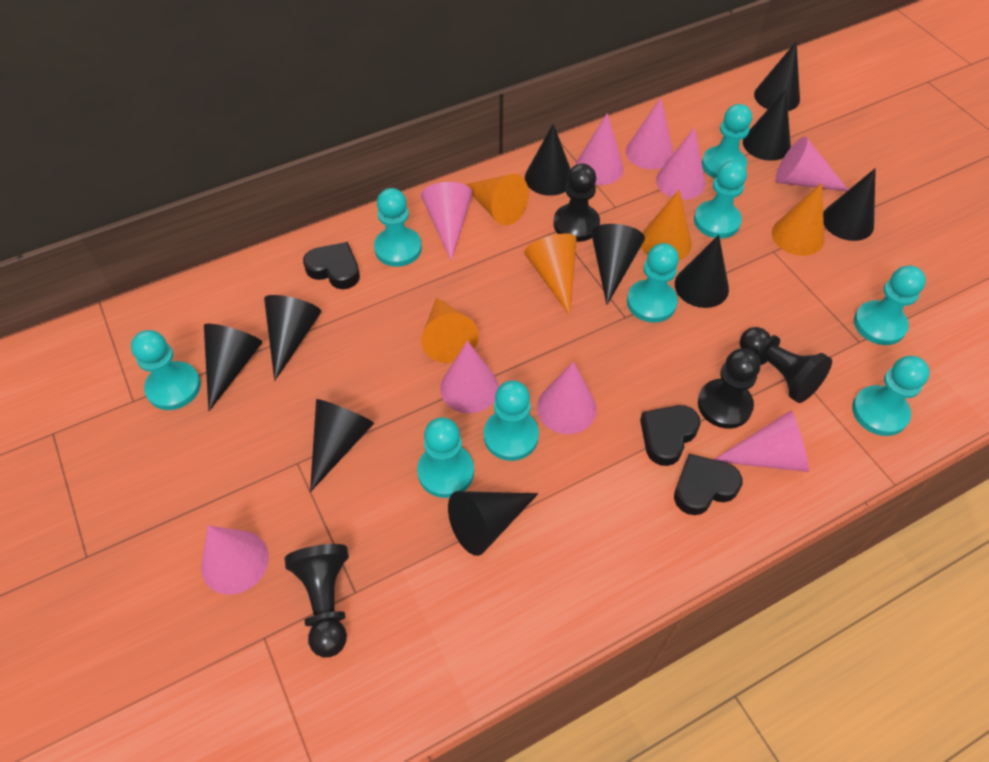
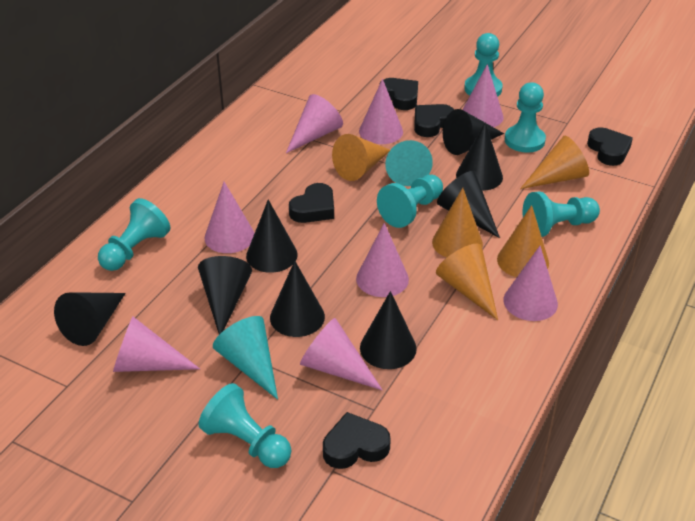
black cone: [204,324,263,411] [264,295,321,381] [310,399,374,492] [448,491,538,556] [525,123,570,196] [591,224,645,305] [675,235,729,308] [743,89,791,161] [754,41,800,111] [823,168,876,241] = 10 -> [54,292,126,346] [198,256,252,335] [246,200,298,273] [270,261,325,337] [360,291,417,369] [437,171,500,238] [443,109,504,155] [456,122,503,191] = 8
black heart: [303,242,360,289] [640,405,701,466] [674,454,743,515] = 3 -> [289,183,334,223] [323,412,391,469] [379,78,418,110] [414,104,454,137] [587,127,633,166] = 5
black pawn: [285,544,349,658] [553,163,600,242] [698,348,761,429] [740,327,832,403] = 4 -> none = 0
pink cone: [201,525,269,595] [421,182,472,261] [440,341,499,413] [537,362,597,434] [576,113,624,185] [626,98,673,169] [656,127,706,199] [713,410,809,472] [775,136,848,191] = 9 -> [113,317,200,372] [204,182,255,253] [286,94,343,153] [300,318,382,390] [356,223,409,297] [359,79,403,144] [462,64,504,127] [504,246,558,321] = 8
turquoise cone: none = 0 -> [213,316,278,400] [385,140,433,186] = 2
turquoise pawn: [131,330,201,410] [374,188,422,267] [417,417,474,498] [484,380,539,461] [627,243,679,323] [694,160,747,238] [702,104,752,178] [852,356,930,436] [854,266,926,345] = 9 -> [98,198,171,271] [199,383,292,468] [377,175,443,228] [464,33,503,97] [505,82,546,153] [522,192,600,237] = 6

